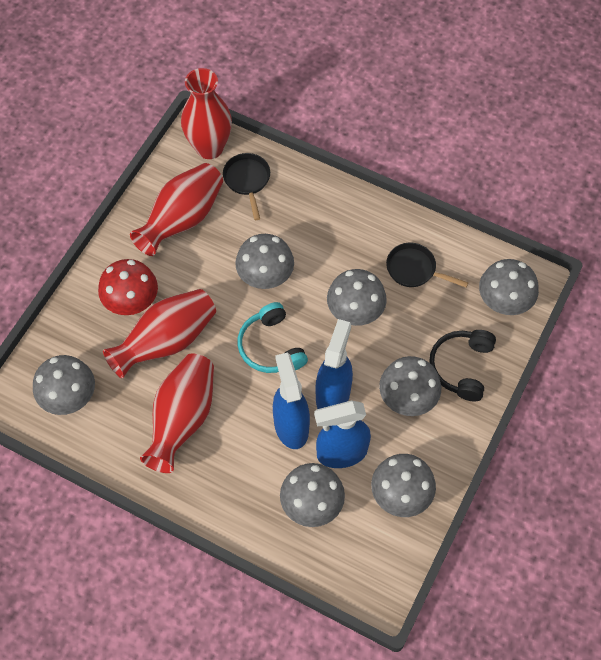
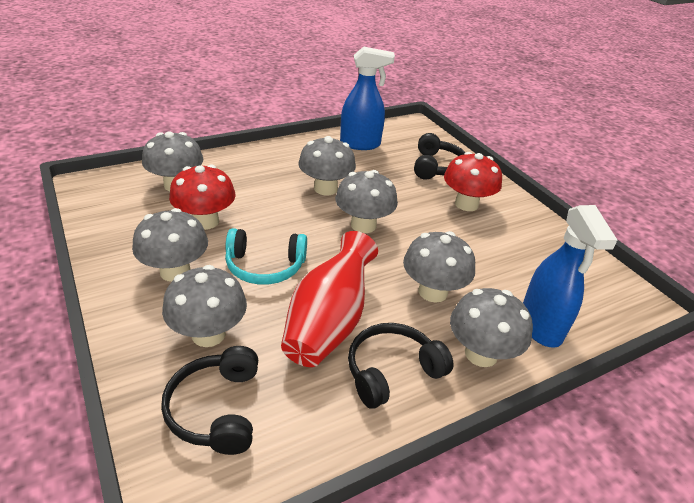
black headphones: [429,330,496,401] = 1 -> [161,346,258,455] [348,323,454,409] [414,133,465,180] = 3
black pan: [223,153,270,220] [386,243,468,287] = 2 -> none = 0
blue spray bottle: [273,352,310,449] [314,400,371,468] [315,319,353,409] = 3 -> [340,46,395,150] [523,205,617,348] = 2
red mushroom: [98,259,158,315] = 1 -> [169,165,236,230] [444,152,502,211] = 2
red vase: [103,289,216,378] [130,163,223,256] [140,353,214,473] [181,68,232,159] = 4 -> [281,231,378,367] = 1

